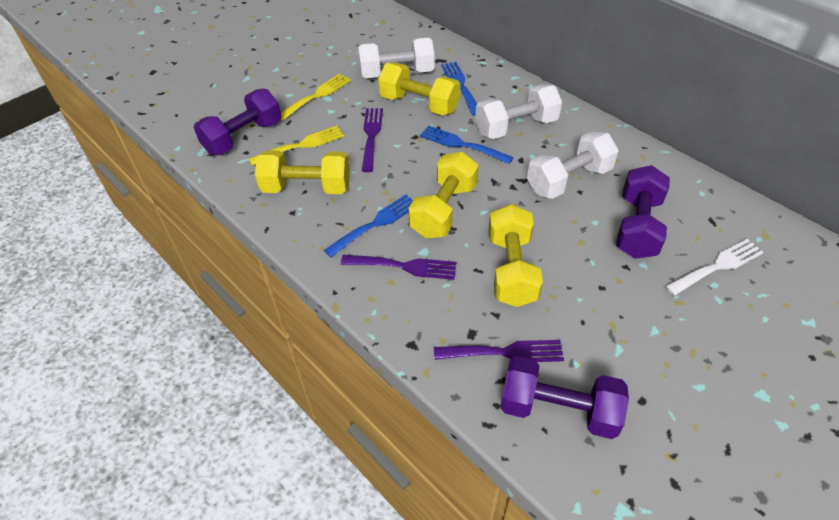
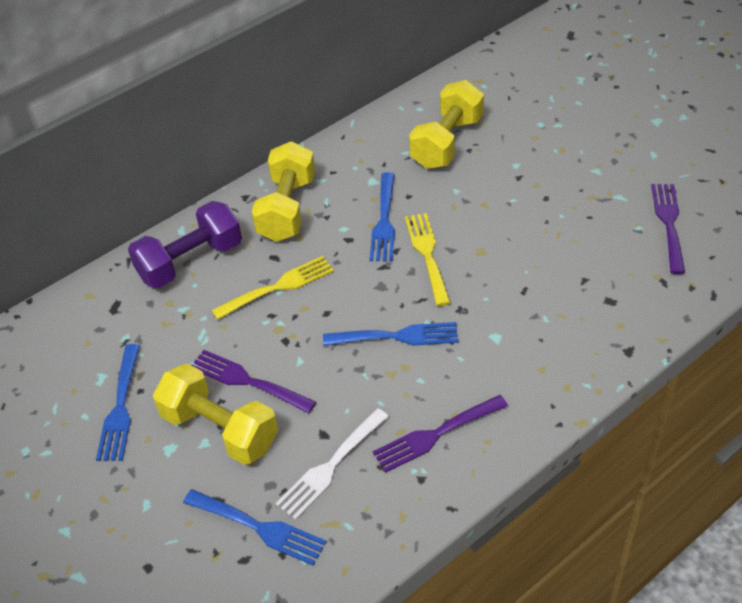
blue fork: [324,195,413,257] [420,125,513,164] [441,62,477,116] = 3 -> [96,344,140,461] [183,489,327,565] [323,322,458,346] [369,172,395,262] = 4
purple dumbbell: [194,89,282,155] [500,356,629,439] [616,165,670,259] = 3 -> [128,201,242,288] = 1
white dumbbell: [358,37,435,78] [475,84,562,139] [527,131,619,199] = 3 -> none = 0
yellow dumbbell: [255,150,350,194] [378,63,460,115] [409,152,479,238] [489,204,543,307] = 4 -> [153,364,278,465] [252,141,315,242] [409,80,484,169] = 3

